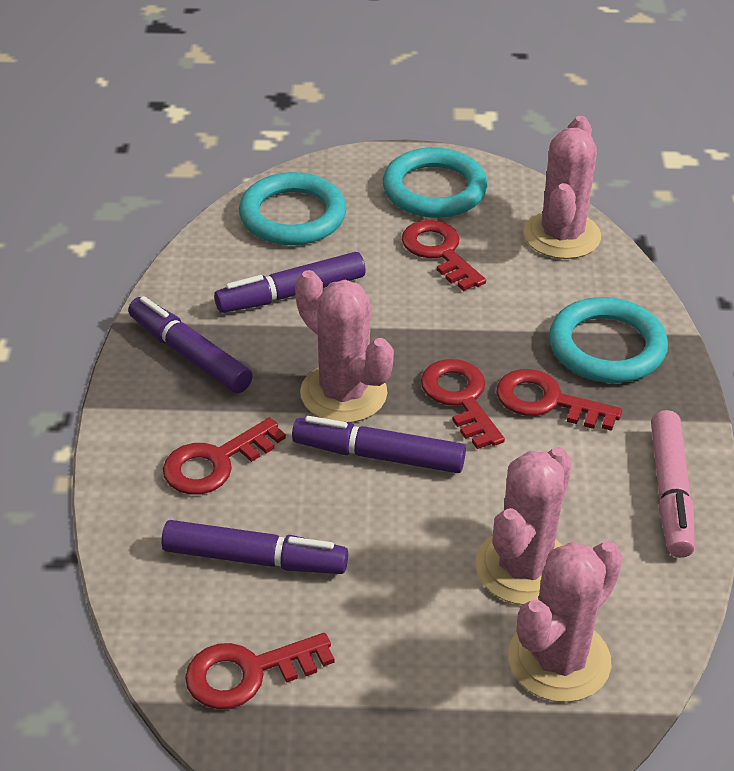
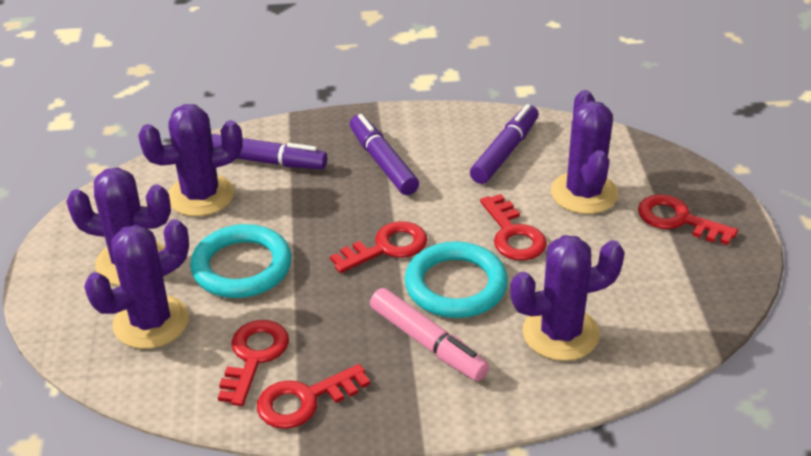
pink cactus: [295,270,394,423] [475,447,572,605] [508,541,623,702] [524,116,601,259] = 4 -> none = 0
purple cactus: none = 0 -> [66,167,171,286] [84,219,189,349] [138,104,243,216] [510,235,625,361] [551,90,618,214] = 5
purple marker: [128,296,253,393] [161,520,348,574] [214,252,366,313] [292,416,466,473] = 4 -> [212,134,327,169] [350,114,419,195] [470,104,539,184] = 3
turquoise ring: [239,172,346,245] [383,147,487,218] [549,297,668,383] = 3 -> [190,224,292,298] [405,241,508,318] = 2

